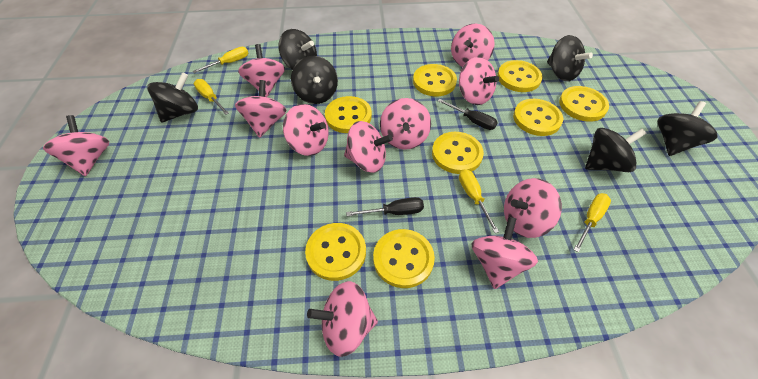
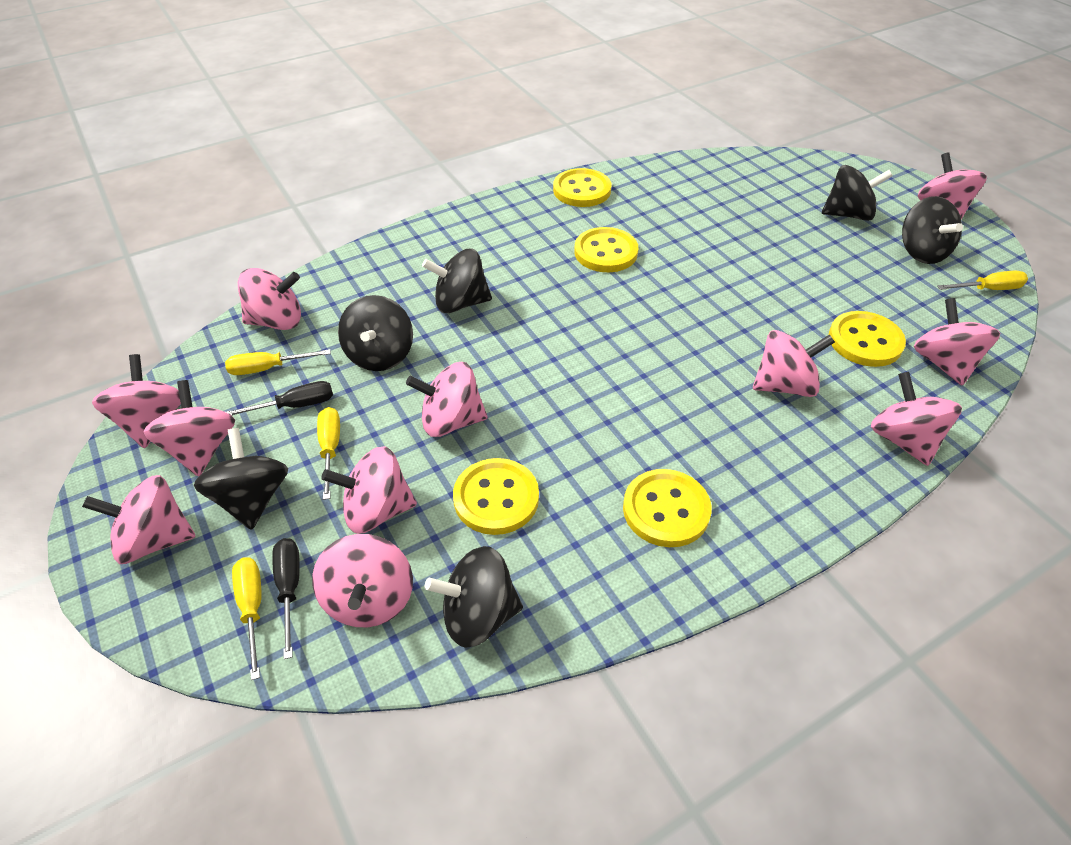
yellow button: [305,223,366,281] [325,96,372,133] [373,229,435,288] [413,64,457,96] [432,132,484,174] [497,60,543,92] [513,99,563,136] [559,86,609,122] = 8 -> [453,458,539,535] [553,168,611,207] [574,227,638,272] [623,469,712,547] [829,311,906,367] = 5

